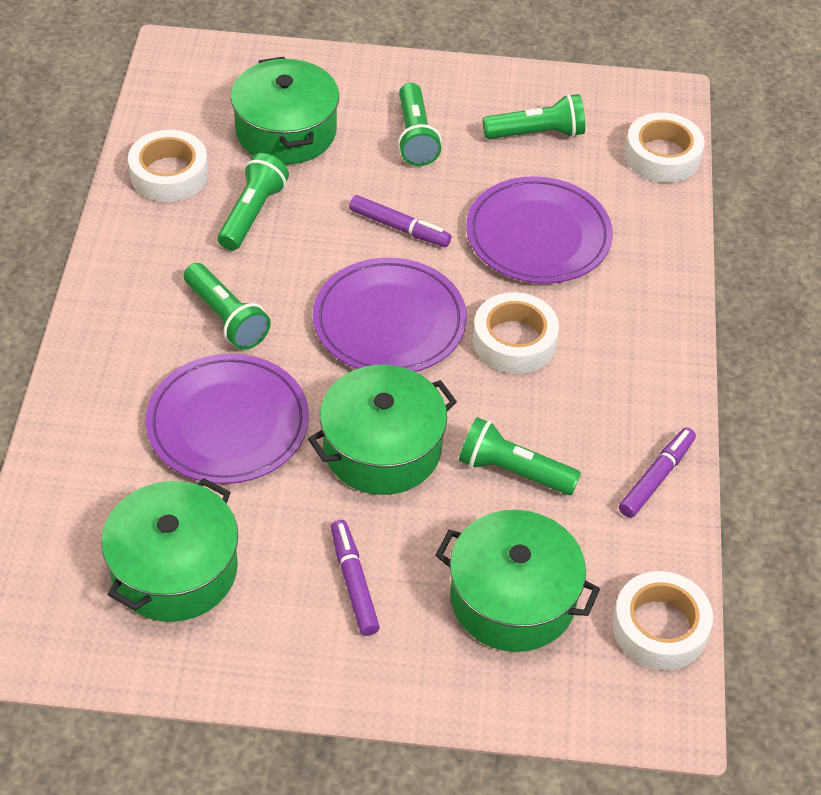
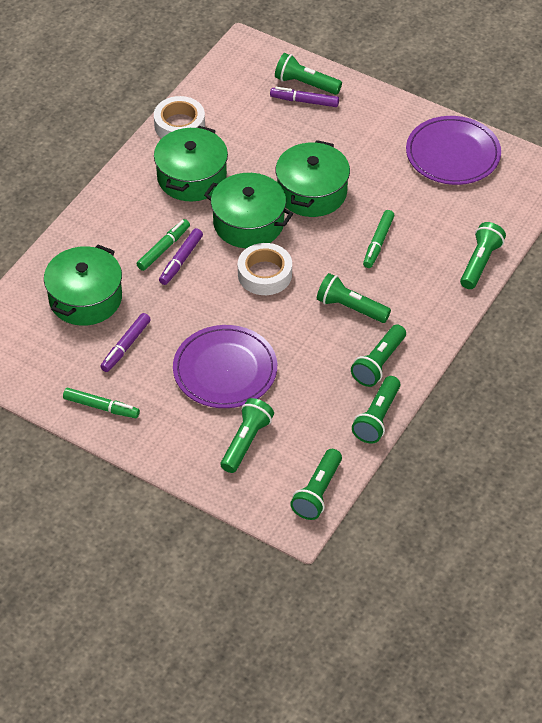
green flashlight: [184,263,270,350] [218,153,289,251] [398,83,442,166] [459,417,581,495] [483,94,585,139] = 5 -> [221,398,274,473] [275,53,342,95] [290,449,342,520] [317,273,391,323] [351,325,406,387] [352,376,401,444] [460,222,506,289] = 7
green marker: none = 0 -> [63,388,140,419] [137,219,190,271] [363,210,394,268] = 3
purple plate: [146,354,309,484] [313,258,467,372] [466,176,613,284] = 3 -> [173,325,277,408] [406,116,501,185] = 2
white tape: [128,130,209,202] [473,292,559,374] [612,571,713,670] [625,113,704,183] = 4 -> [154,96,205,139] [238,243,292,295] = 2

